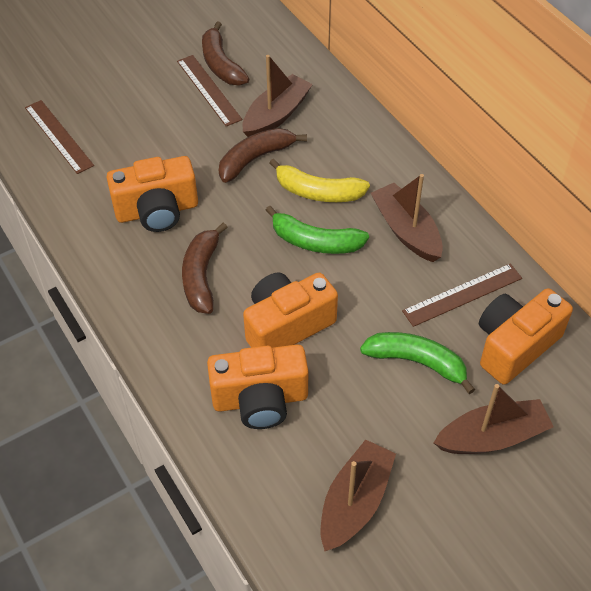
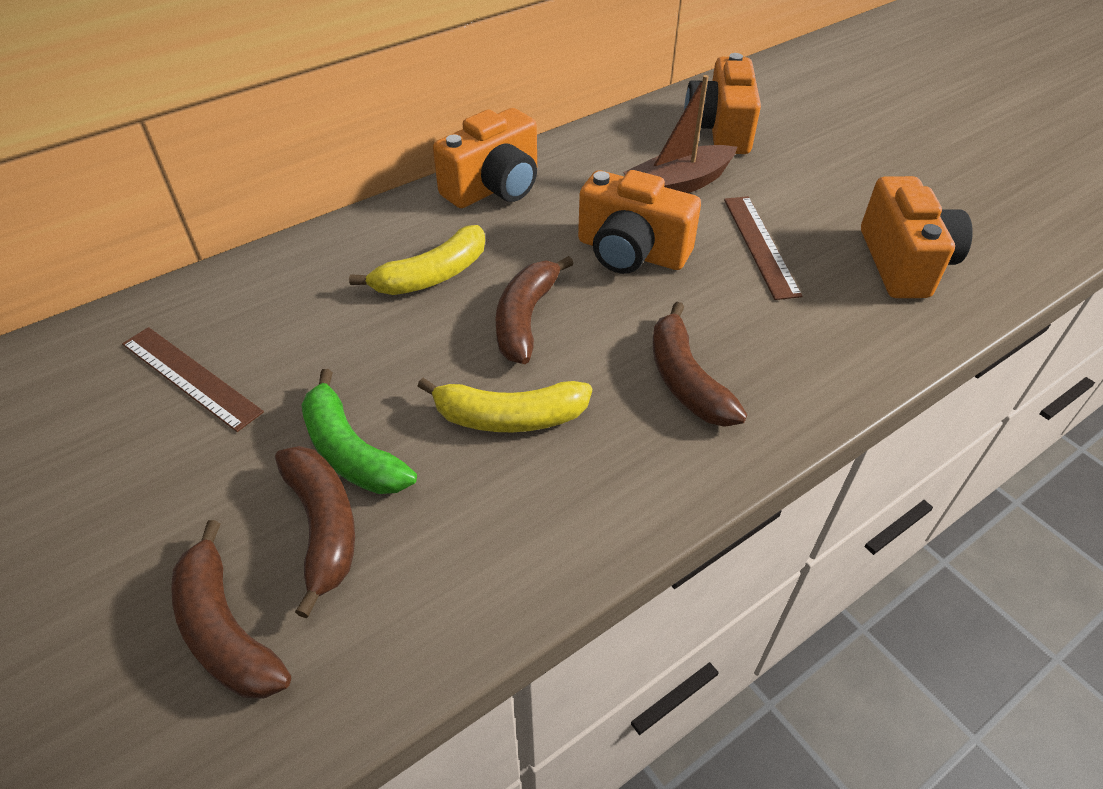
brown banana: [182,223,227,314] [202,21,249,85] [219,128,307,183] = 3 -> [171,520,291,699] [275,446,355,618] [495,256,574,364] [653,302,747,427] = 4
brown boat: [243,55,313,137] [321,439,396,551] [371,174,443,262] [434,384,554,454] = 4 -> [623,75,737,193] = 1
brown ruler: [25,100,94,174] [177,55,243,127] [402,263,522,327] = 3 -> [122,327,264,432] [724,196,802,300] = 2
green banana: [266,206,369,254] [360,332,475,394] = 2 -> [302,369,417,494] = 1
yellow banana: [269,158,370,202] = 1 -> [349,225,485,295] [417,378,592,432] = 2

